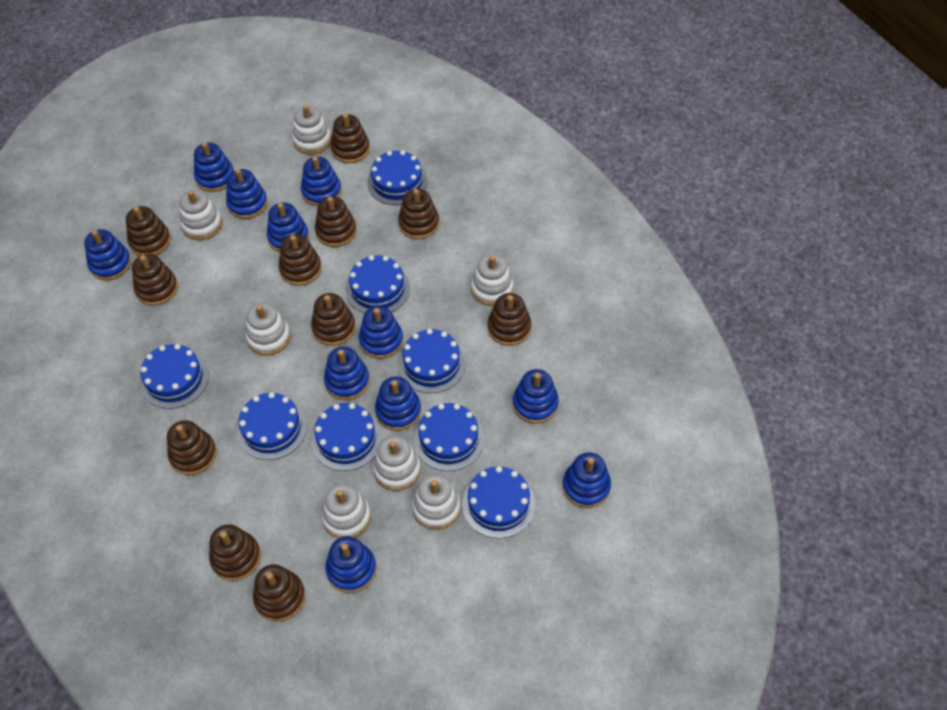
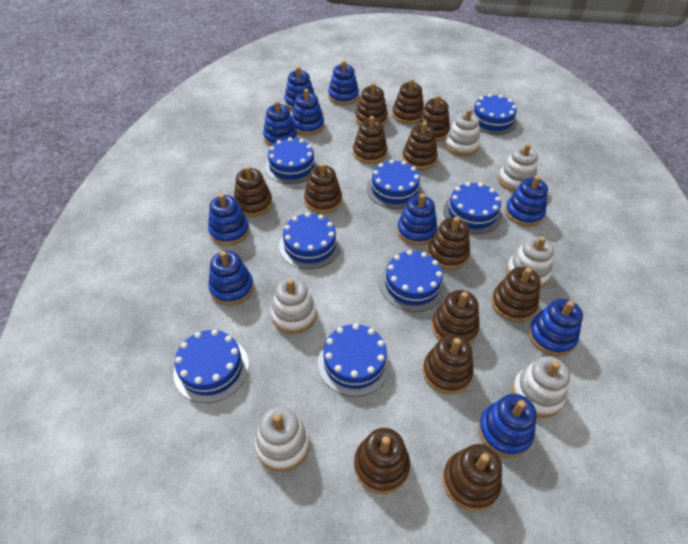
blue stacking toy: [84,229,131,280] [194,142,234,192] [226,169,268,219] [267,202,309,252] [301,157,341,206] [324,347,370,400] [325,536,376,593] [359,306,403,359] [375,376,421,431] [513,369,559,424] [562,452,611,508] = 11 -> [208,194,250,246] [208,251,254,305] [263,101,297,146] [284,66,315,110] [292,89,324,135] [328,60,359,105] [397,194,438,245] [478,394,537,458] [505,176,548,226] [528,299,583,356] = 10
brown stacking toy: [126,206,171,256] [132,254,178,306] [167,420,217,475] [209,524,261,581] [253,564,305,621] [279,234,322,286] [311,293,356,346] [315,196,357,247] [331,114,370,163] [398,189,439,239] [488,293,531,346] = 11 -> [234,166,273,217] [304,163,342,214] [353,116,388,164] [354,428,410,494] [355,82,388,125] [392,79,424,124] [402,122,438,170] [417,95,450,141] [423,334,474,394] [428,217,470,270] [432,290,480,343] [443,444,502,511] [491,267,541,322] = 13
white stacking toy: [180,190,223,240] [245,303,291,355] [292,105,332,155] [321,484,371,538] [373,436,421,491] [412,474,461,530] [471,254,514,306] = 7 -> [255,407,310,472] [271,278,317,334] [445,109,480,156] [498,144,538,192] [506,237,554,288] [512,356,570,418] = 6

